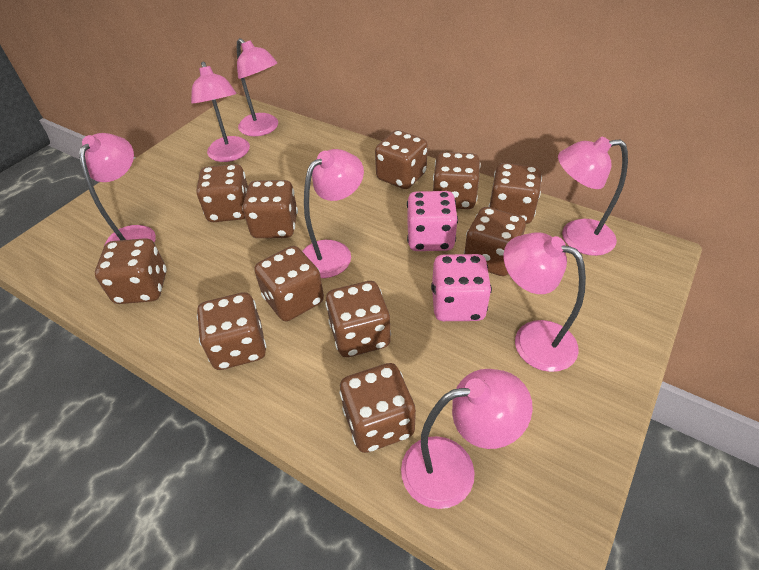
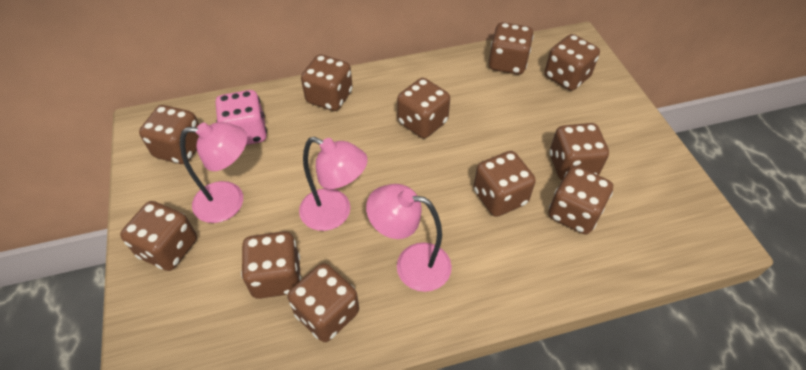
pink dice: [407,191,458,251] [431,254,492,321] = 2 -> [216,90,267,145] = 1
pink lamp: [79,133,156,246] [191,62,250,162] [237,38,278,136] [302,149,364,278] [401,369,533,509] [503,232,586,372] [558,137,628,256] = 7 -> [180,122,247,223] [299,137,368,231] [366,184,452,292] = 3

